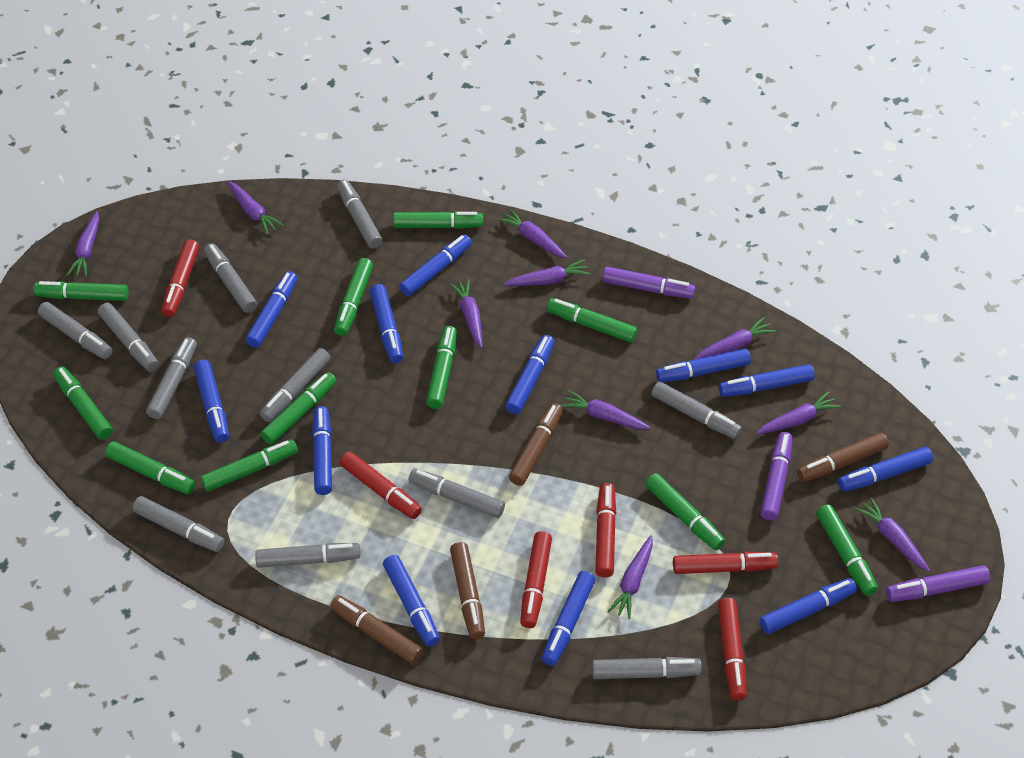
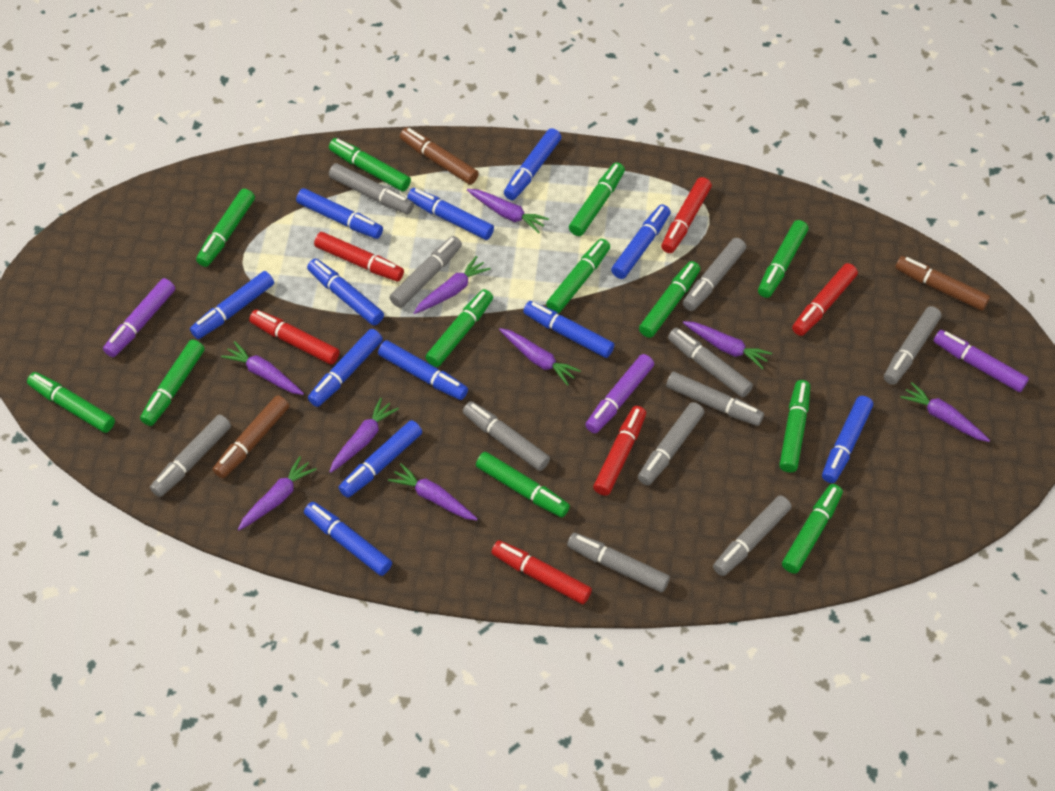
brown marker: [330,595,423,664] [450,542,485,639] [509,403,563,486] [797,433,889,482] = 4 -> [213,395,289,478] [400,127,479,185] [895,256,990,311] = 3
green marker: [34,281,129,301] [53,366,113,440] [105,441,195,494] [201,439,298,492] [260,372,336,445] [334,258,373,336] [393,211,483,229] [426,326,457,409] [547,298,637,343] [645,473,725,550] [816,505,878,596] = 11 -> [27,372,115,433] [140,340,204,426] [196,189,255,267] [329,138,411,191] [425,289,493,367] [476,452,570,517] [546,239,610,313] [569,162,625,236] [639,261,700,338] [758,220,808,298] [779,380,810,472] [782,484,843,574] = 12
purple carrot: [67,211,99,277] [227,181,283,235] [449,279,482,348] [497,208,567,258] [503,259,590,286] [560,390,651,429] [608,535,653,619] [694,317,776,359] [756,391,841,434] [855,498,930,572] = 10 -> [221,341,304,395] [238,456,317,530] [329,398,399,473] [388,463,478,521] [414,256,491,314] [467,189,549,233] [499,328,581,386] [683,321,772,369] [900,383,990,442] = 9

